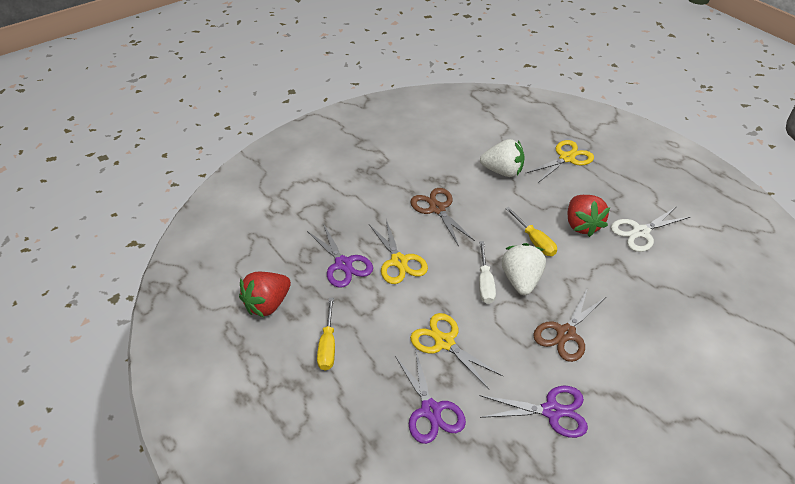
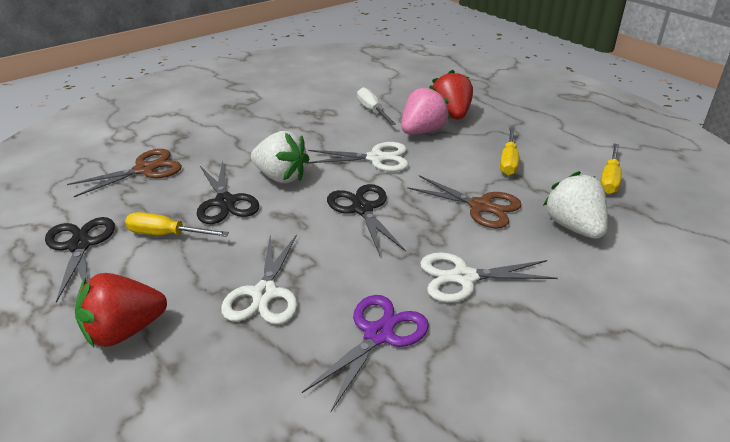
black scissors: none = 0 -> [45,217,115,303] [197,160,259,224] [327,184,406,256] = 3
pink strawberry: none = 0 -> [401,85,450,135] = 1
purple scissors: [307,223,373,288] [395,351,466,444] [480,385,588,438] = 3 -> [302,295,429,411] = 1
white scissors: [611,207,690,252] = 1 -> [221,234,297,324] [308,142,408,172] [420,252,558,302] = 3
yellow scissors: [369,220,428,284] [410,313,504,389] [525,140,594,183] = 3 -> none = 0
yellow screwdriver: [317,298,335,370] [505,207,557,256] = 2 -> [125,212,229,237] [500,127,519,175] [600,144,622,194] = 3

